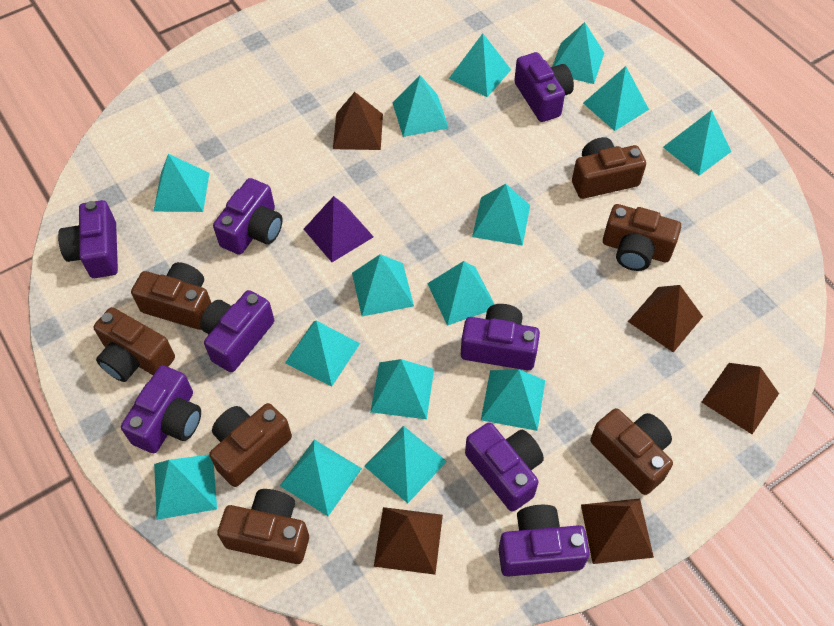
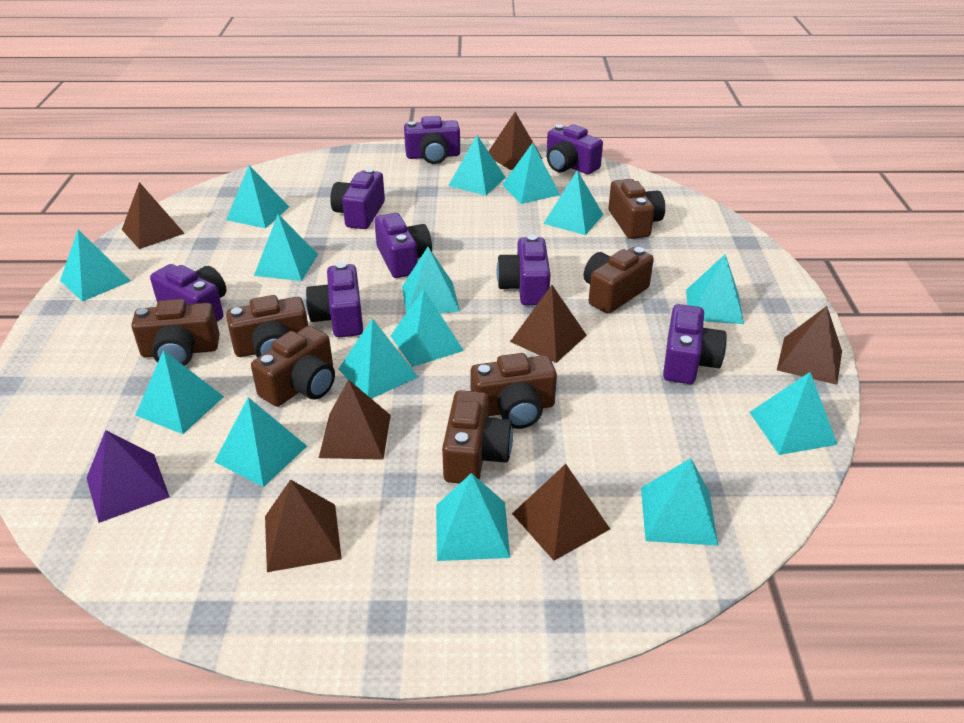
brown pyramid: [333,92,383,150] [374,507,443,575] [581,499,654,564] [628,285,703,352] [701,363,779,434] = 5 -> [122,182,185,249] [265,479,342,572] [319,379,391,460] [488,112,542,170] [510,285,587,363] [512,464,610,561] [777,306,842,385] = 7

